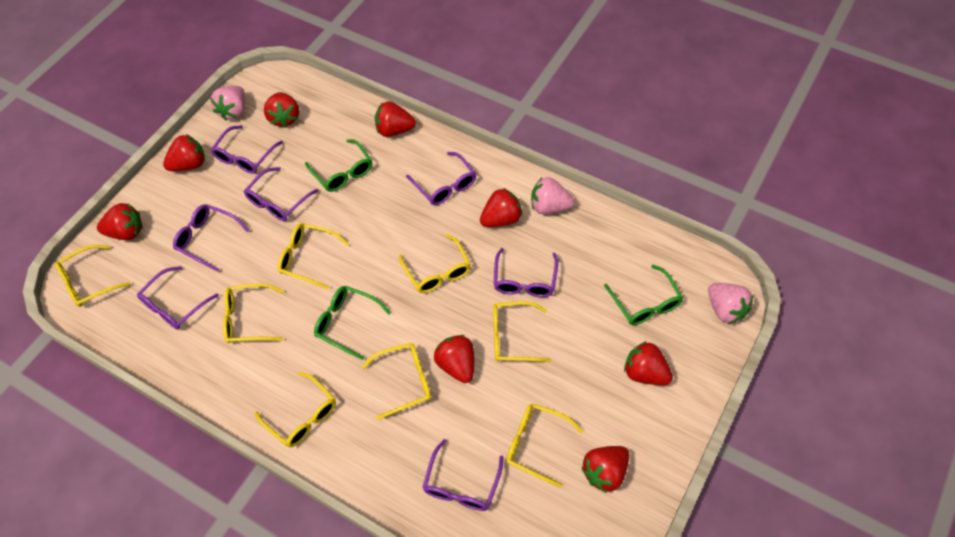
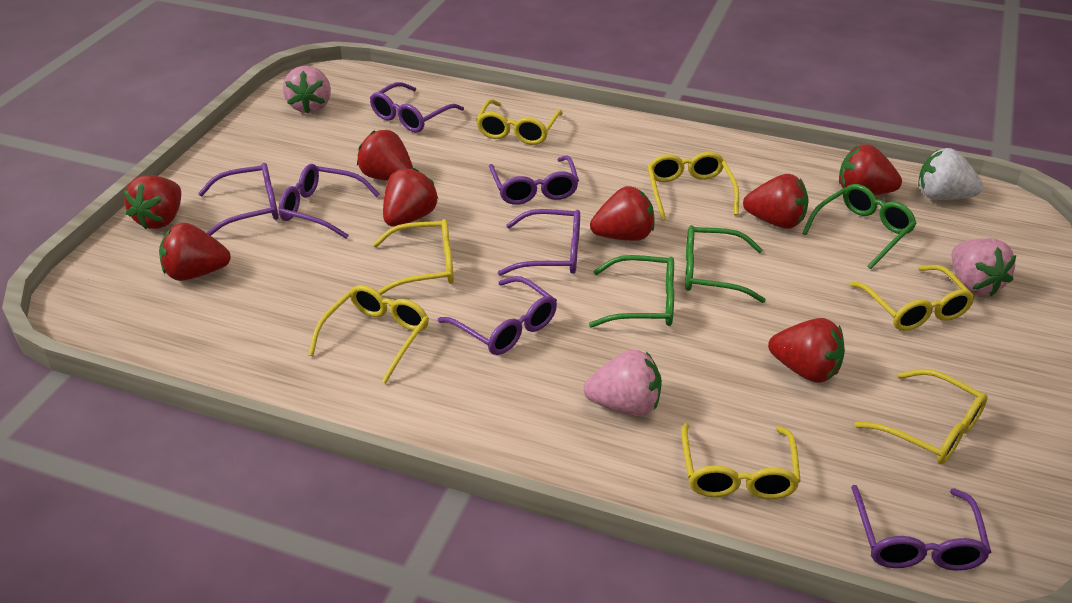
white strawberry: none = 0 -> [918,148,983,200] = 1
yellow glasses: [55,245,130,307] [223,283,284,343] [254,372,336,448] [278,223,349,289] [362,343,431,420] [399,234,471,293] [493,301,551,362] [506,403,583,487] = 8 -> [308,285,429,384] [373,219,454,295] [476,99,563,145] [647,152,739,221] [681,423,801,499] [850,265,975,331] [854,369,988,464] = 7

